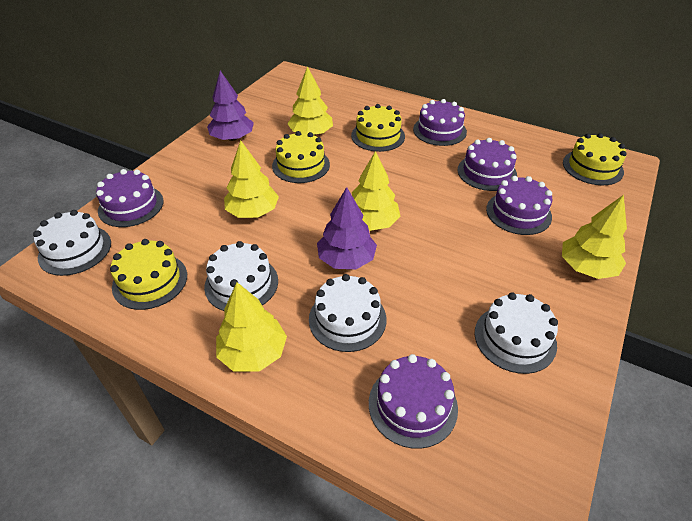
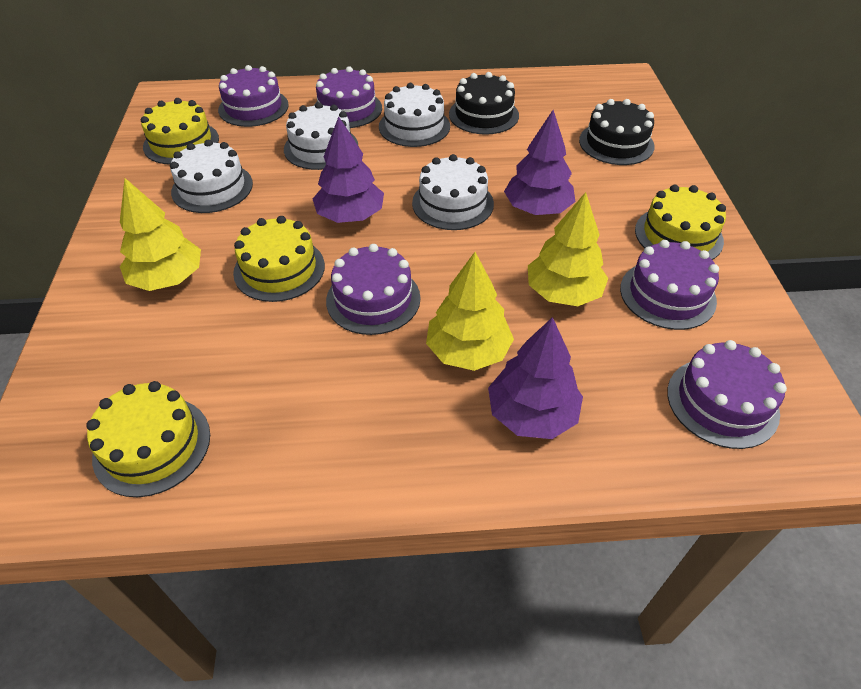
black cake: none = 0 -> [449,72,519,135] [579,99,654,165] = 2
purple tree: [207,71,254,141] [317,187,377,269] = 2 -> [313,116,384,223] [488,317,583,439] [504,110,575,215] = 3
yellow tree: [216,282,287,372] [224,140,279,218] [287,66,333,136] [352,151,401,231] [562,195,627,279] = 5 -> [120,178,201,291] [426,252,514,371] [528,192,608,306] = 3

